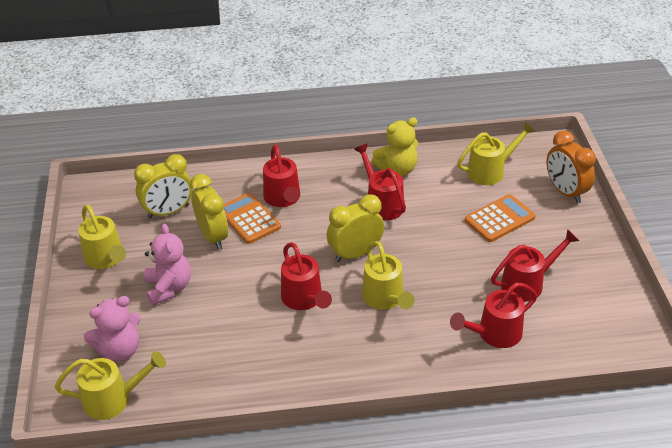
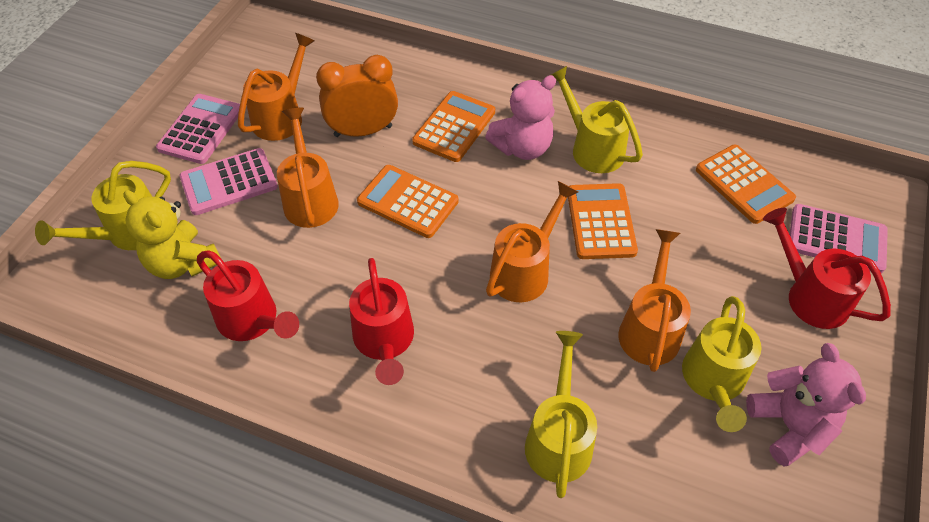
orange calculator: [224,193,281,244] [465,194,536,242] = 2 -> [357,165,458,238] [412,91,495,162] [568,183,638,259] [696,145,796,224] = 4
orange watering can: none = 0 -> [238,33,315,141] [277,108,339,228] [486,181,578,302] [618,229,691,372] = 4
pink calculator: none = 0 -> [156,94,240,164] [180,148,278,215] [789,204,888,273] = 3
red watering can: [263,145,300,207] [281,242,332,310] [354,143,406,221] [450,283,537,348] [491,229,579,302] = 5 -> [197,251,299,341] [349,258,414,385] [763,208,891,329] = 3
yellow clock: [134,154,193,219] [190,174,228,250] [327,194,384,262] = 3 -> none = 0

